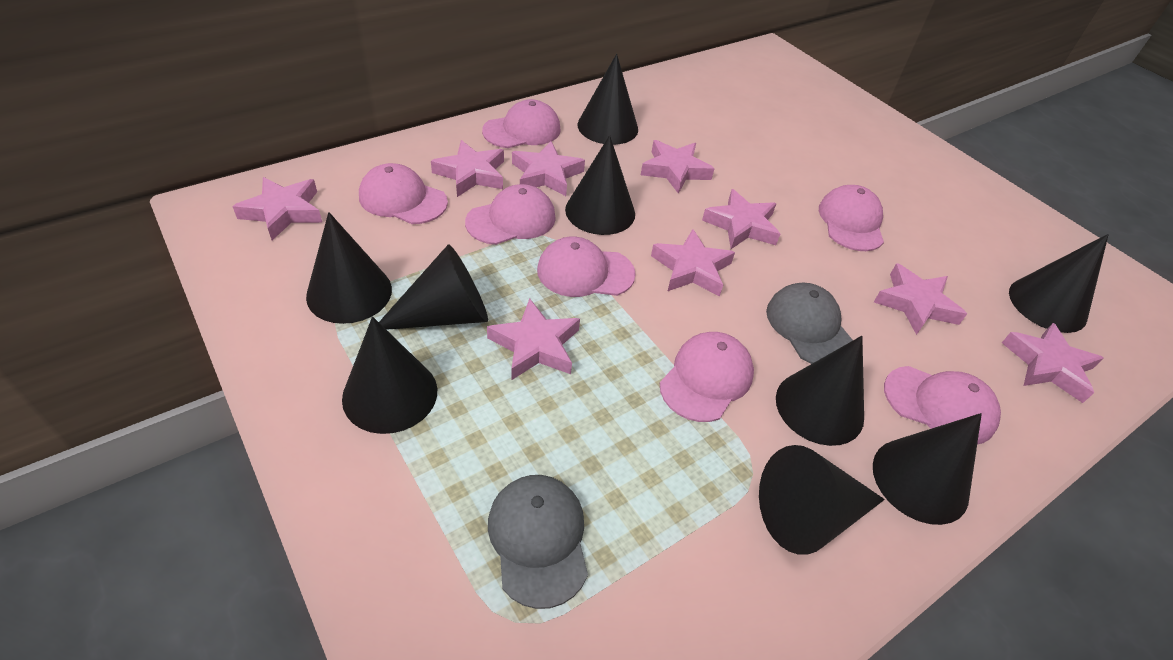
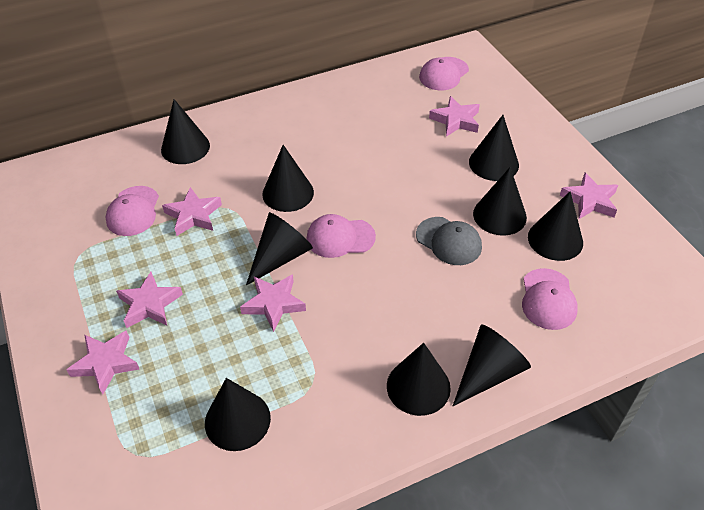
grey cap: [488,475,588,609] [766,282,853,364] = 2 -> [416,217,482,265] = 1
pink cap: [359,163,448,224] [465,184,556,245] [482,99,561,148] [537,237,636,297] [660,332,754,422] [819,185,884,251] [884,366,1001,444] = 7 -> [106,186,159,236] [306,214,376,258] [419,57,469,90] [522,268,578,330] = 4
pink star: [232,177,322,240] [431,140,504,197] [487,298,580,380] [512,141,585,196] [641,140,715,194] [651,229,735,296] [702,189,780,249] [874,263,967,335] [1002,323,1104,403] = 9 -> [67,330,139,394] [116,272,183,328] [162,187,222,236] [240,274,306,332] [429,96,480,137] [560,173,618,219] = 6

